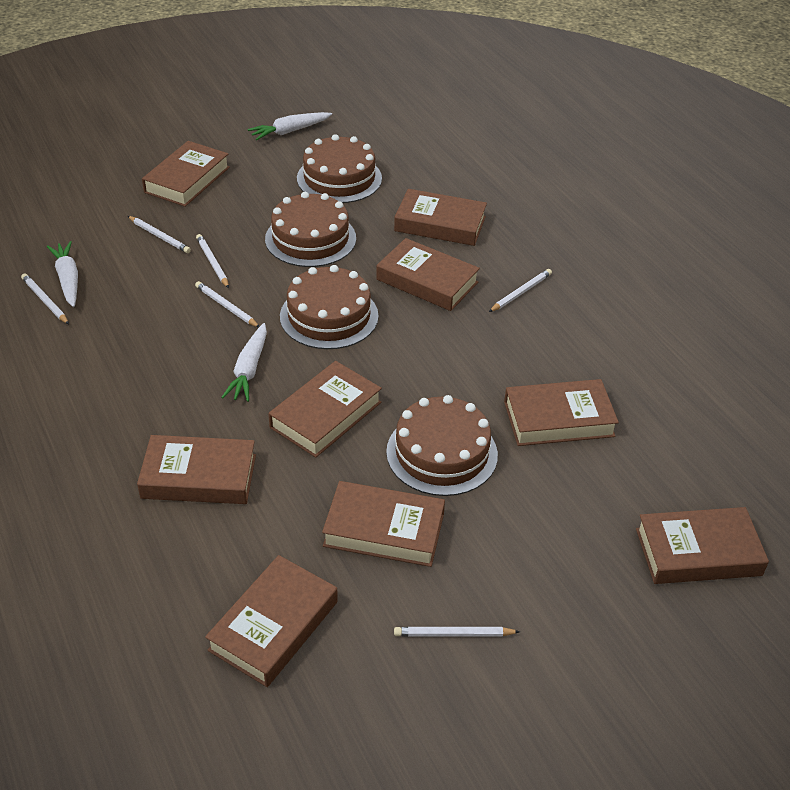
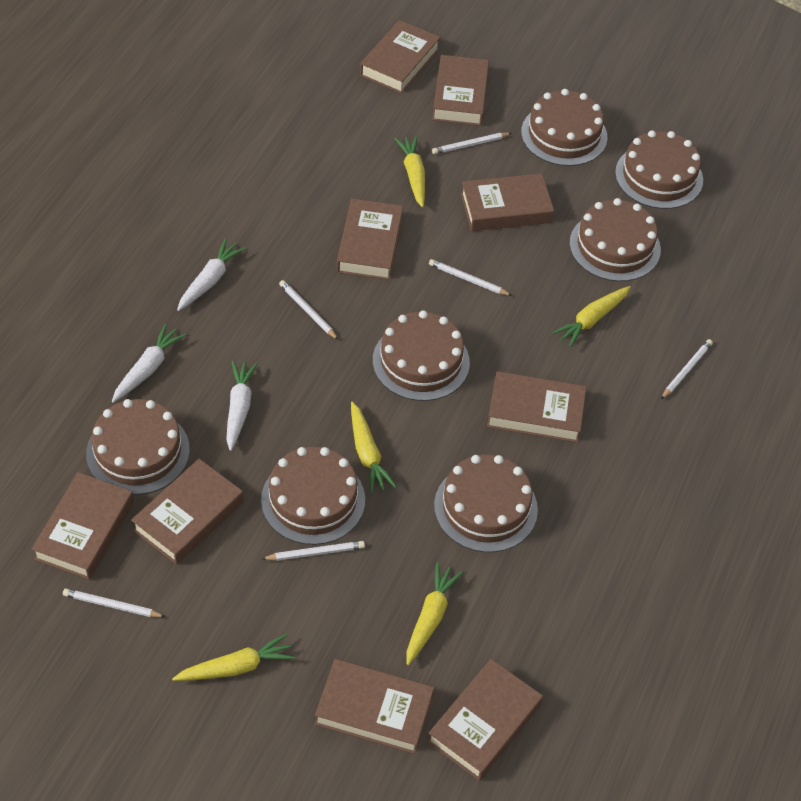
brown cake: [265,192,356,267] [280,265,378,349] [297,134,382,203] [386,395,498,496] = 4 -> [86,399,190,495] [261,447,365,545] [373,310,470,401] [434,455,538,552] [521,89,608,166] [570,198,661,282] [615,130,703,209] = 7
yellow carrot: none = 0 -> [172,634,295,681] [351,402,397,494] [395,136,425,208] [407,562,463,665] [552,286,631,348] = 5

